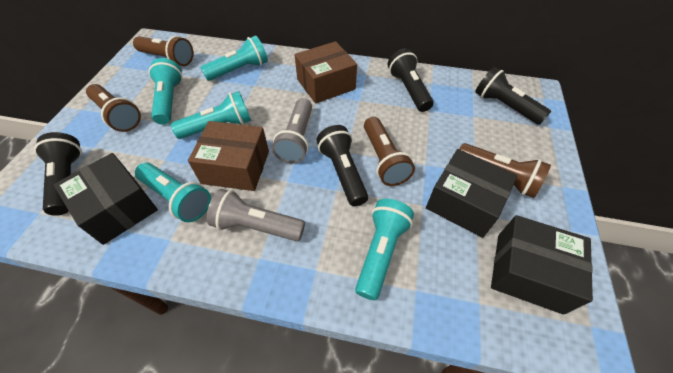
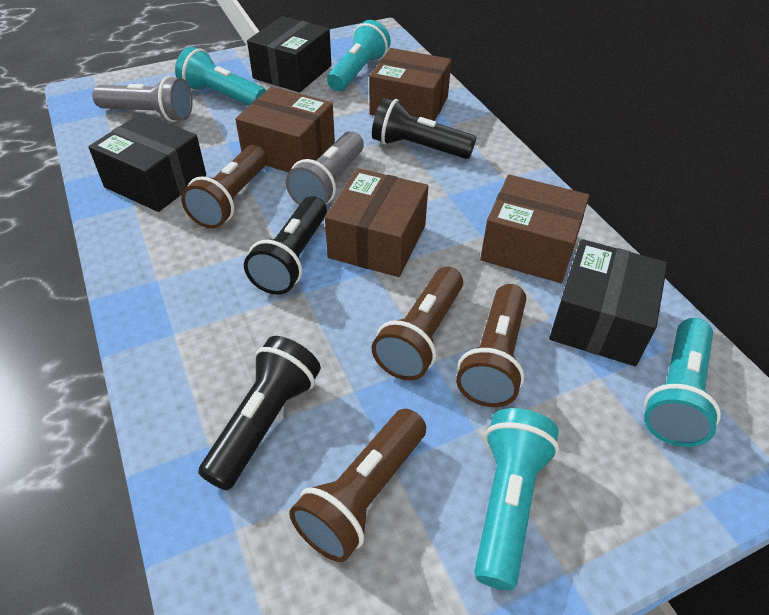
black flashlight: [34,132,82,216] [317,125,368,206] [388,49,433,112] [475,67,551,125] = 4 -> [198,336,321,490] [244,196,327,295] [372,97,476,159] = 3
brown box: [188,121,269,191] [295,41,357,104] = 2 -> [235,87,335,173] [325,168,428,277] [369,48,451,121] [480,175,589,283] = 4
turquoise flashlight: [135,163,211,222] [148,58,183,125] [171,91,251,139] [200,35,268,81] [355,199,414,301] = 5 -> [175,47,266,106] [327,20,391,91] [474,408,559,590] [644,318,721,447] = 4

